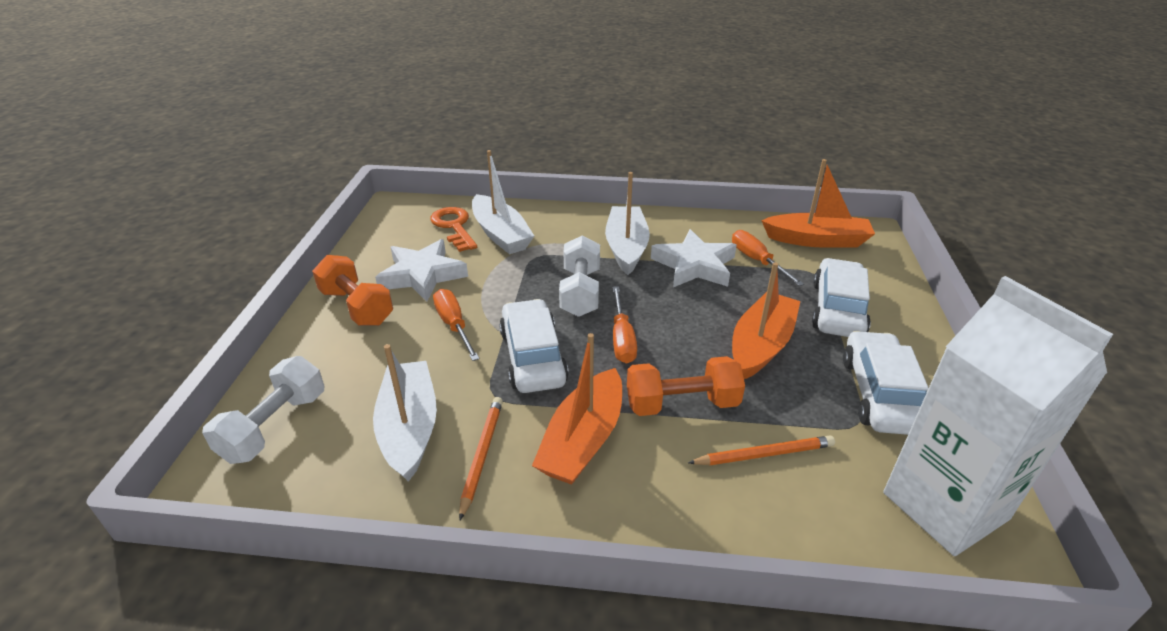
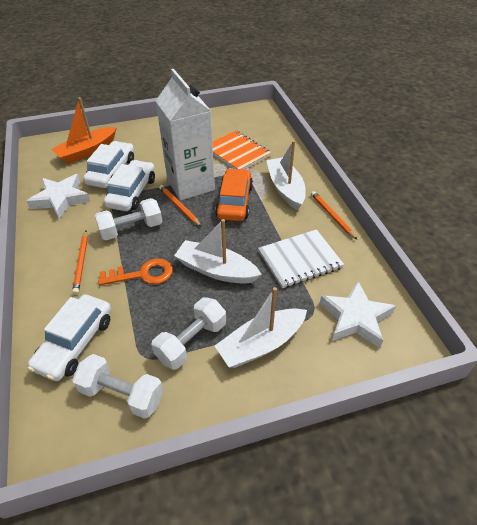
orange boat: [532,333,622,485] [732,262,801,379] [761,159,875,248] = 3 -> [51,97,117,164] = 1
orange car: none = 0 -> [215,168,253,221] = 1
orange dumbbell: [312,255,393,326] [627,356,745,416] = 2 -> none = 0
orange notebook: none = 0 -> [212,130,271,170] = 1
orange pencil: [459,397,503,520] [688,436,835,465] = 2 -> [72,231,88,295] [159,185,202,227] [311,191,357,240] = 3
orange screwdriver: [433,289,479,361] [613,286,637,363] [732,230,804,286] = 3 -> none = 0
white dumbbell: [202,356,324,464] [559,235,600,317] = 2 -> [72,354,163,419] [95,198,162,240] [151,297,226,370] = 3
white notebook: none = 0 -> [258,229,344,288] = 1

